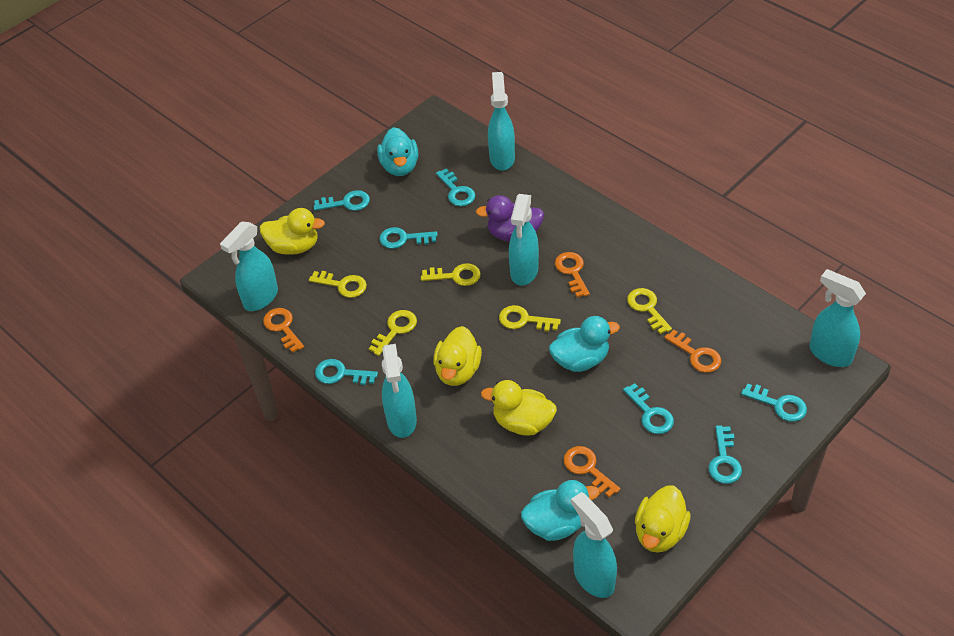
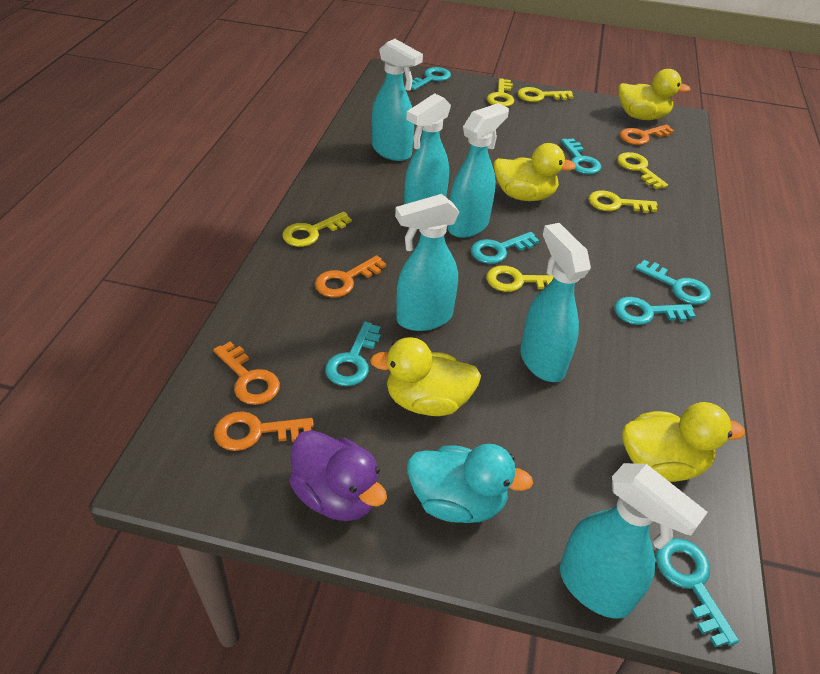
turquoise duck: [377,127,418,176] [521,480,600,541] [549,316,620,372] = 3 -> [407,444,533,523] = 1
yellow key: [309,271,367,298] [369,310,417,356] [421,263,481,286] [499,305,561,332] [627,288,672,334] = 5 -> [282,212,352,247] [486,266,554,292] [487,78,514,107] [517,87,574,102] [589,190,658,213] [617,152,668,189] = 6

